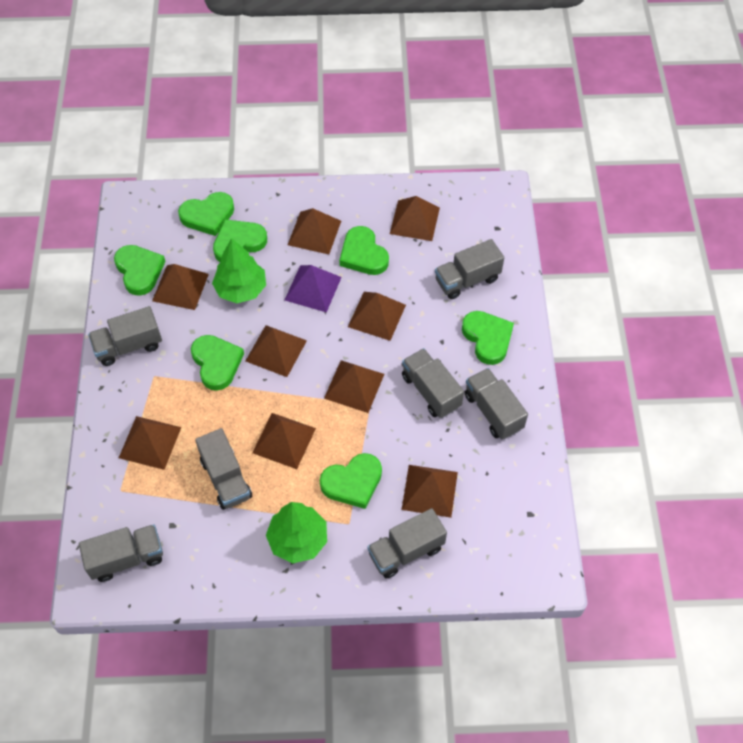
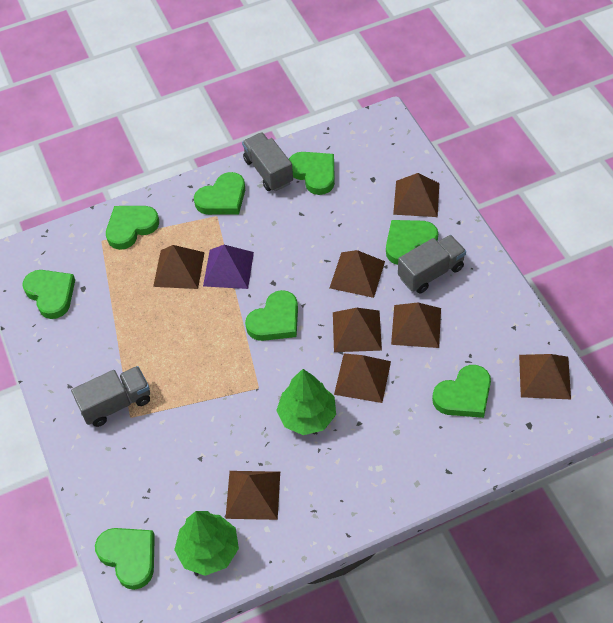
brown pyramid: [119,416,181,470] [152,264,209,310] [246,325,307,377] [252,413,316,469] [288,208,341,254] [324,360,384,413] [348,292,406,341] [390,196,440,241] [402,465,458,518] = 9 -> [153,245,205,289] [225,471,280,520] [330,250,385,298] [333,308,382,352] [334,353,391,403] [391,303,441,348] [393,173,439,217] [519,354,571,399] = 8
green heart: [114,245,166,296] [178,192,234,236] [191,335,244,391] [213,220,267,262] [320,453,382,509] [339,226,389,275] [462,311,514,365] = 7 -> [22,270,75,319] [95,528,155,590] [106,206,159,250] [194,172,245,215] [245,290,298,341] [289,152,335,195] [386,220,438,265] [432,365,491,418] = 8
grey truck: [79,524,163,582] [88,306,162,366] [195,428,252,510] [367,508,447,579] [402,348,464,418] [435,239,504,299] [465,368,528,439] = 7 -> [71,366,150,427] [242,132,293,191] [398,235,466,294] = 3

